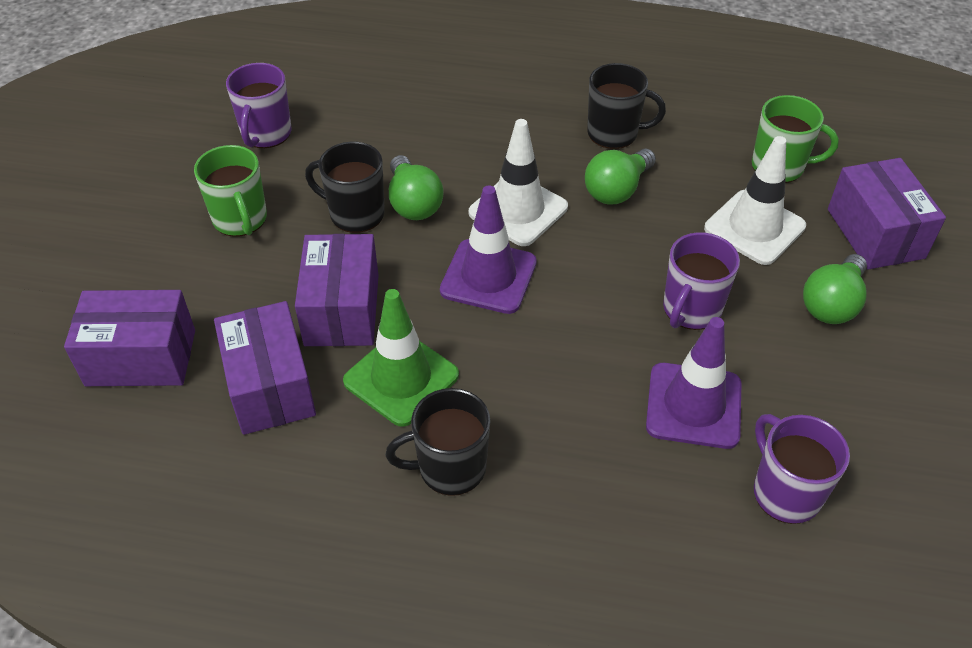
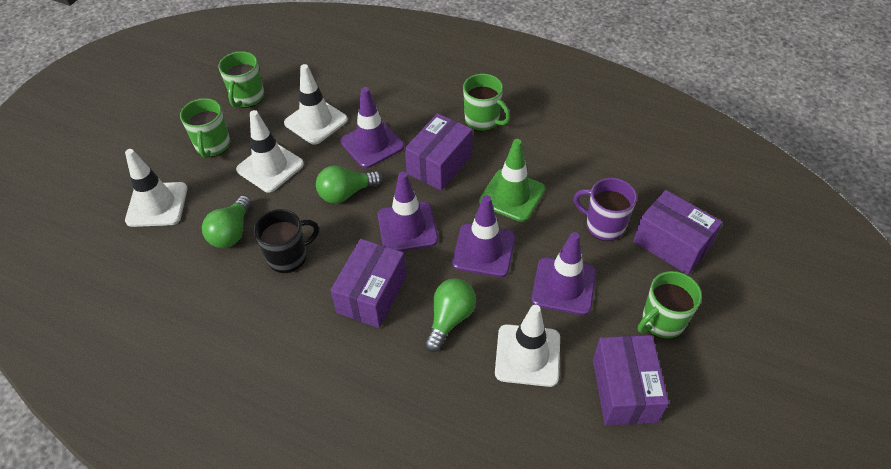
black mug: [305,142,385,233] [385,388,490,496] [587,63,666,149] = 3 -> [254,209,319,273] = 1
green mug: [194,145,267,237] [752,95,839,183] = 2 -> [180,98,230,158] [219,51,264,108] [463,74,510,132] [638,271,702,339] = 4
purple mug: [226,63,292,148] [663,232,740,330] [754,414,850,524] = 3 -> [574,178,637,241] = 1
purple traffic cone: [440,185,537,314] [646,317,742,449] = 2 -> [340,87,404,168] [378,172,438,251] [452,195,515,277] [532,232,596,315] = 4
white traffic cone: [468,119,568,246] [704,136,806,265] = 2 -> [125,149,188,227] [236,110,304,193] [284,64,348,145] [495,305,560,387] = 4

